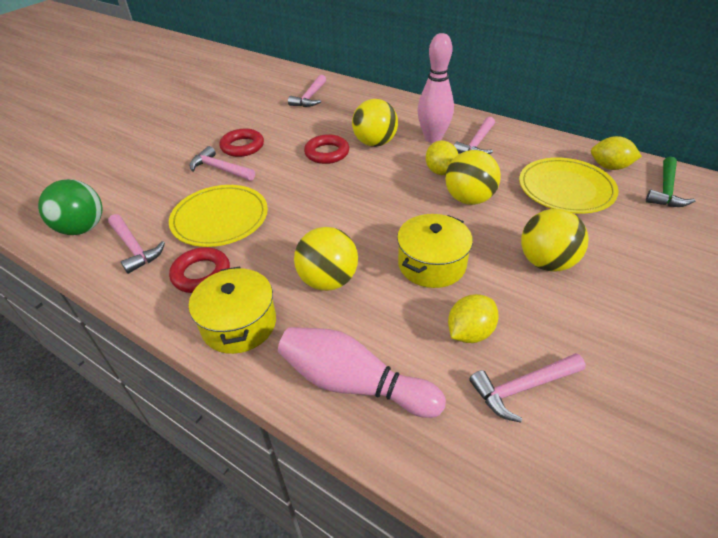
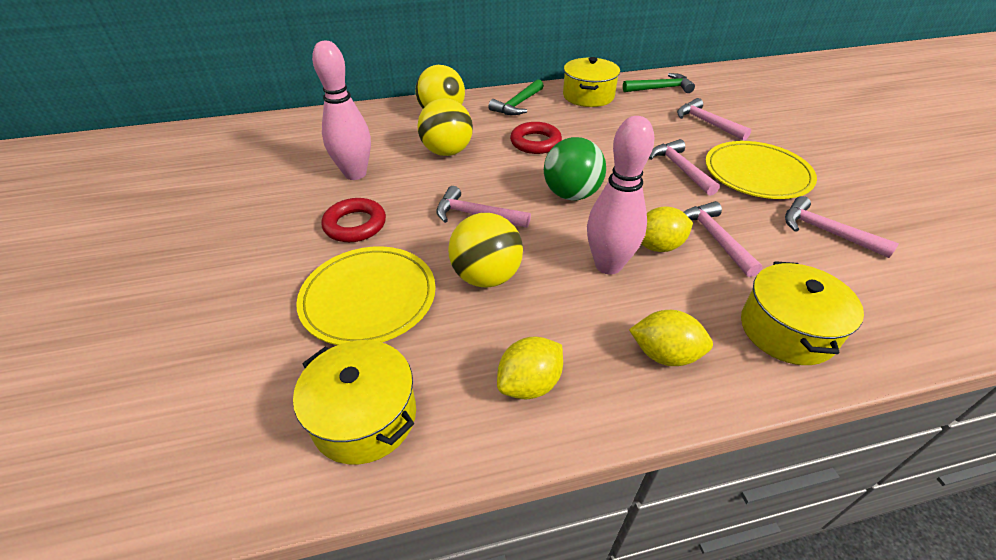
green hammer: [646,157,695,207] = 1 -> [489,79,544,115] [623,73,695,93] = 2
red ring: [169,247,230,293] [219,129,264,157] [304,134,349,164] = 3 -> [321,198,386,242] [510,122,562,154] = 2
yellow ball: [294,227,358,291] [352,99,398,147] [445,150,501,205] [521,209,589,271] = 4 -> [415,65,465,109] [417,98,473,156] [448,213,523,288] = 3
yellow pot: [189,266,276,354] [397,214,473,288] = 2 -> [293,340,416,465] [563,57,620,107] [741,261,864,365] = 3

